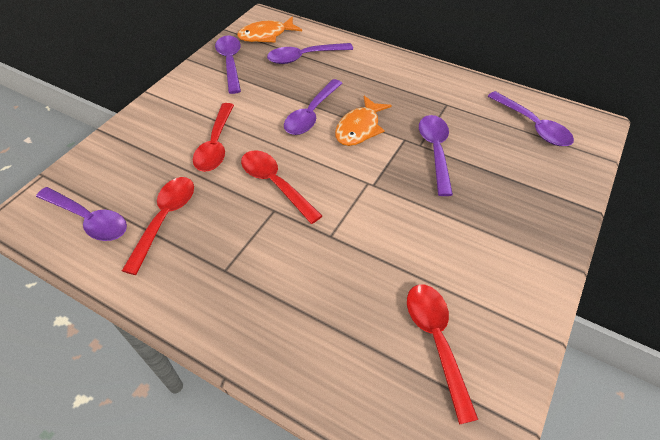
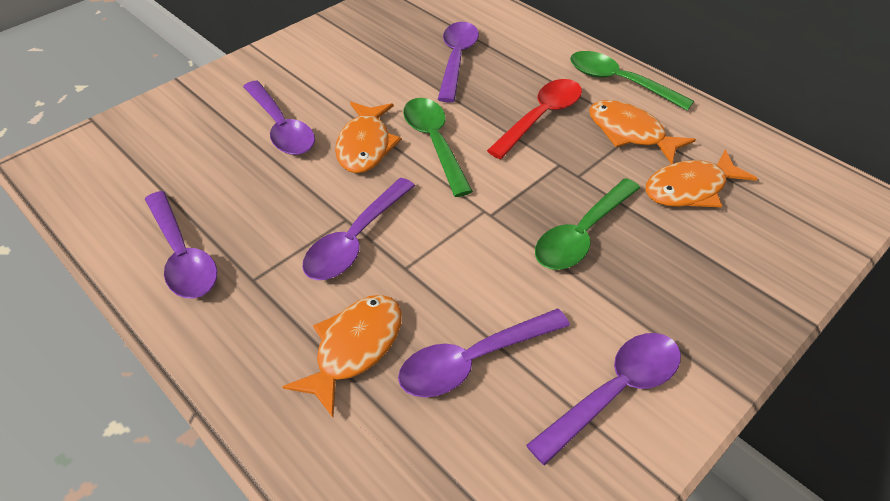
green spoon: none = 0 -> [403,98,473,197] [535,178,640,270] [570,51,694,111] = 3
orange fish: [237,17,302,43] [335,96,392,146] = 2 -> [282,295,402,417] [335,102,402,173] [589,100,696,164] [645,149,758,208] = 4
red spoon: [122,177,194,275] [193,103,234,172] [241,150,322,224] [407,285,478,424] = 4 -> [487,79,582,159] = 1

